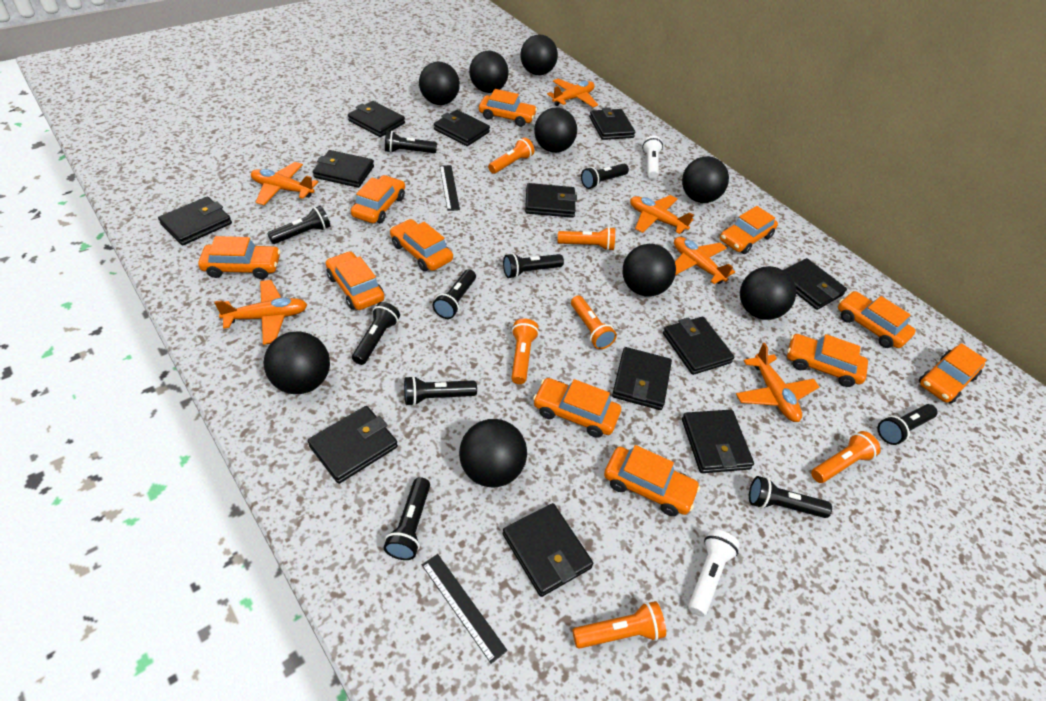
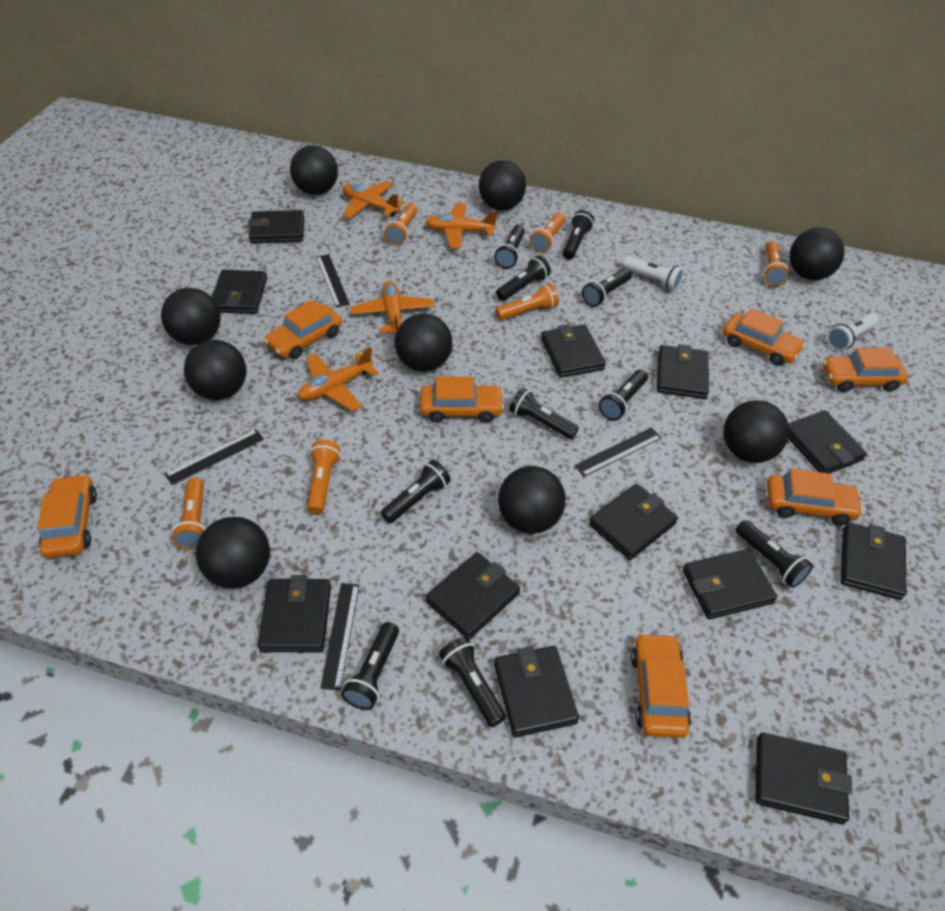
black ruler: [422,554,508,664] [440,165,460,211] = 2 -> [165,429,264,485] [316,254,350,308] [320,583,360,690] [574,427,662,477] = 4
orange car: [198,236,281,279] [326,251,384,310] [351,175,405,223] [390,219,453,271] [479,89,537,127] [533,378,621,438] [604,445,700,516] [720,206,778,254] [787,334,868,387] [838,291,916,348] [919,343,986,404] = 11 -> [38,474,97,558] [264,300,342,359] [420,377,504,423] [631,633,691,738] [723,308,805,366] [767,469,863,525] [822,348,908,392] = 7
orange plane: [214,280,307,345] [251,162,318,205] [547,79,598,107] [630,195,694,234] [674,237,735,284] [736,343,819,422] = 6 -> [298,347,379,411] [342,181,405,219] [351,281,434,335] [426,203,497,249] = 4

